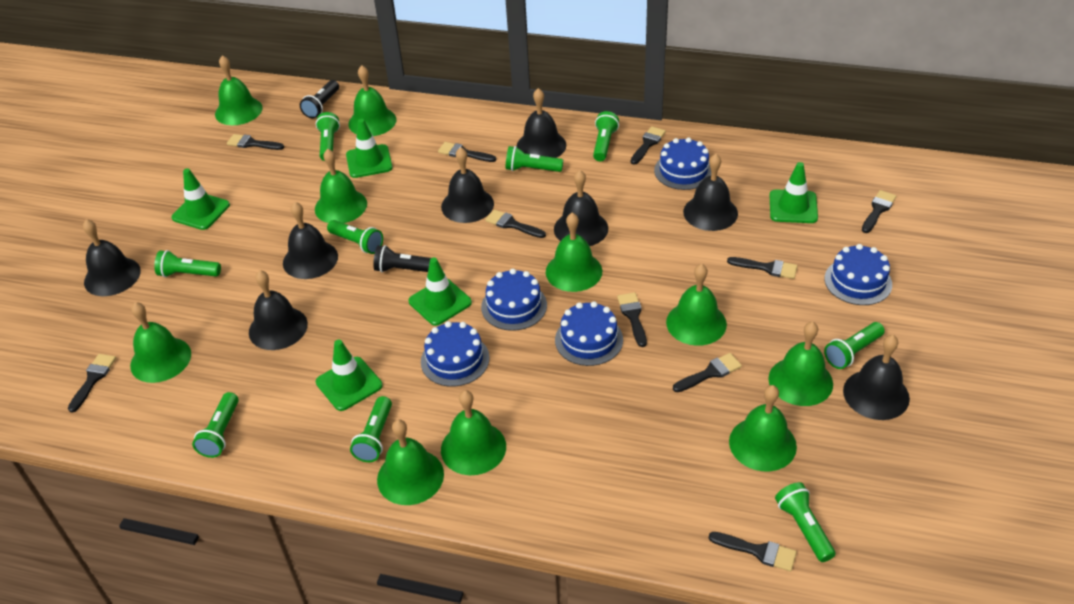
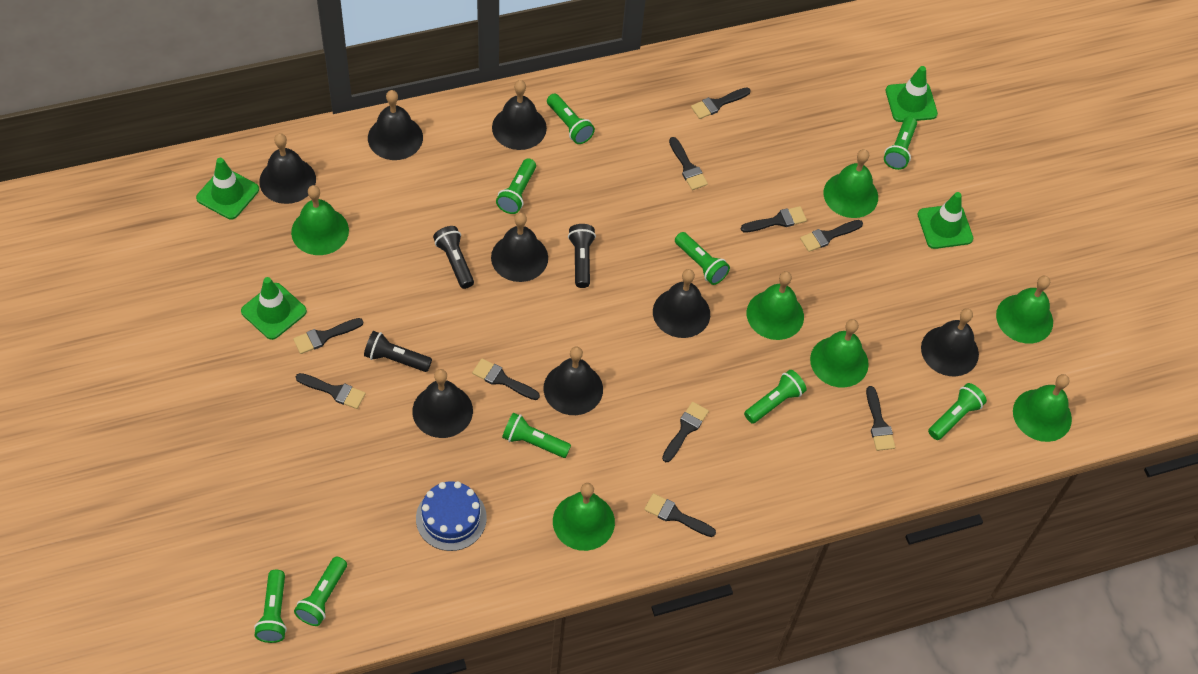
black flashlight: [300,80,339,118] [373,245,431,273] = 2 -> [364,331,432,372] [433,226,474,289] [568,224,596,288] = 3
blue cake: [421,321,490,387] [481,269,547,331] [555,301,623,366] [654,137,711,190] [824,244,892,305] = 5 -> [416,481,487,551] = 1
green bell: [130,302,191,383] [215,55,263,125] [315,149,367,223] [348,65,397,136] [377,419,444,505] [441,390,506,475] [546,213,602,292] [666,264,727,346] [729,385,797,471] [769,322,833,406] = 10 -> [291,185,349,255] [553,483,615,551] [747,271,804,340] [810,319,869,388] [823,149,878,218] [996,275,1053,343] [1013,374,1072,442] = 7
green traffic cone: [171,168,230,230] [316,340,383,411] [346,119,393,178] [408,258,472,326] [770,162,818,223] = 5 -> [196,158,259,219] [241,277,307,340] [886,66,938,122] [918,192,973,249] = 4

